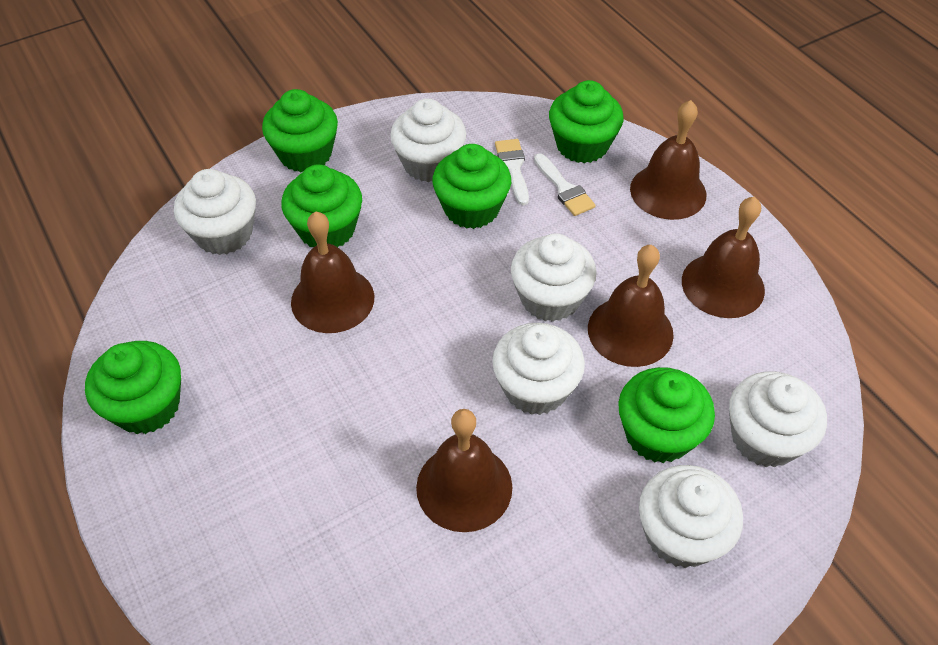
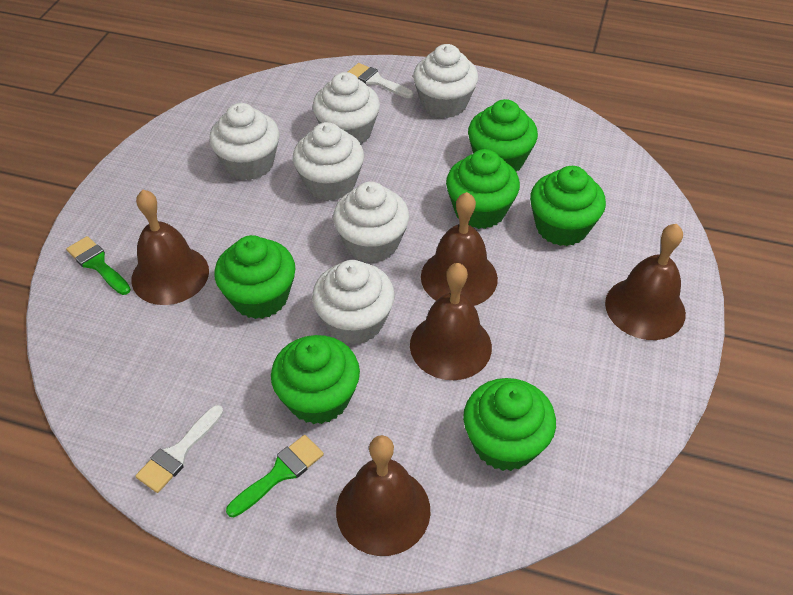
green brush: none = 0 -> [66,236,131,295] [226,435,324,517] = 2

